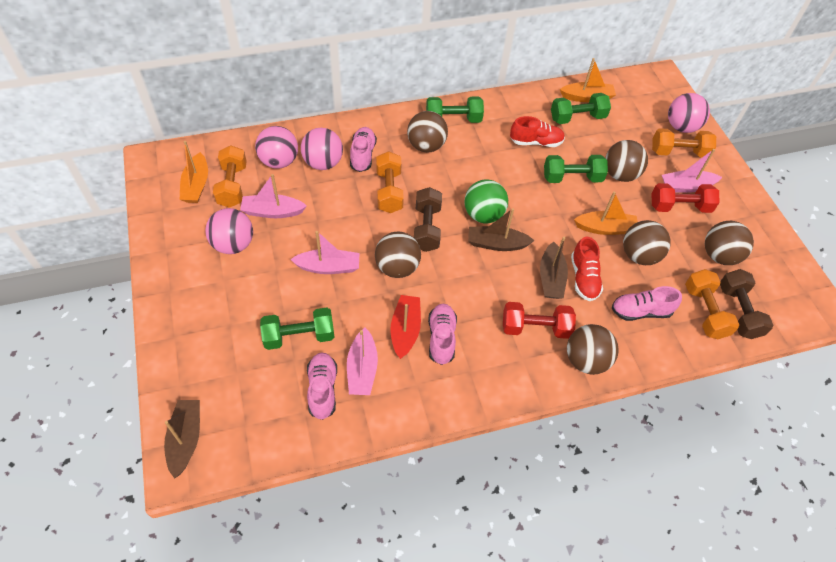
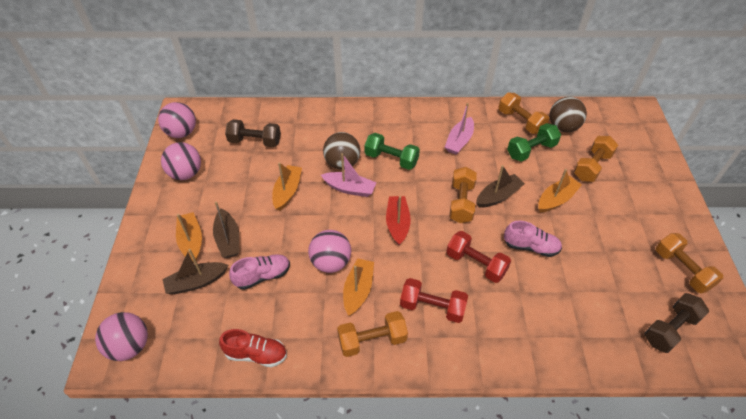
brown ball: [375,232,421,278] [407,111,448,153] [567,324,618,375] [605,140,648,182] [623,220,671,265] [705,221,754,265] = 6 -> [323,132,360,170] [549,97,587,132] = 2
green ball: [465,179,508,224] = 1 -> none = 0
green dumbbell: [260,308,335,350] [426,97,484,123] [544,155,608,183] [551,93,611,124] = 4 -> [364,133,420,170] [507,123,561,162] = 2
orange boat: [180,141,208,203] [560,58,616,102] [574,191,638,235] = 3 -> [176,212,202,262] [272,162,302,211] [343,258,374,316] [538,169,582,212] = 4
orange dumbbell: [213,146,247,208] [376,151,404,213] [652,128,716,157] [685,269,739,339] = 4 -> [337,311,408,357] [449,167,477,223] [498,93,549,134] [574,136,618,182] [656,233,723,294] = 5
pink boat: [240,174,307,218] [290,231,360,274] [347,328,378,395] [662,149,722,193] = 4 -> [321,153,377,197] [445,103,474,155] = 2
pink shoe: [307,352,337,420] [350,127,377,172] [428,303,457,365] [612,286,682,321] = 4 -> [229,254,290,290] [504,221,562,257] = 2
red shoe: [510,116,565,147] [571,237,603,301] = 2 -> [219,329,287,367] = 1

